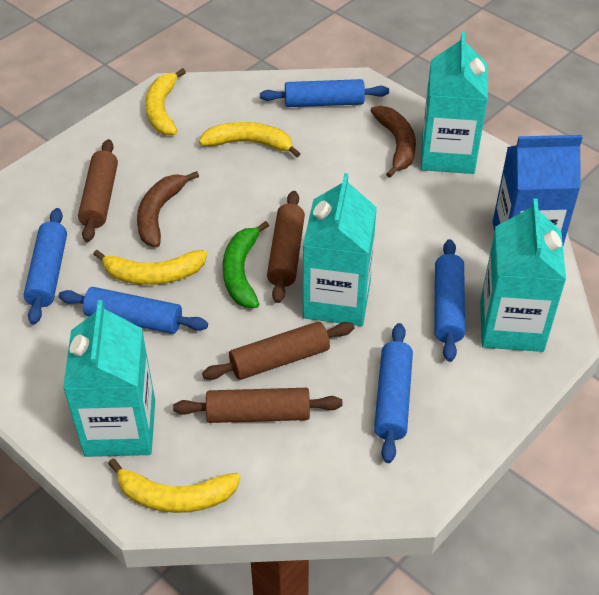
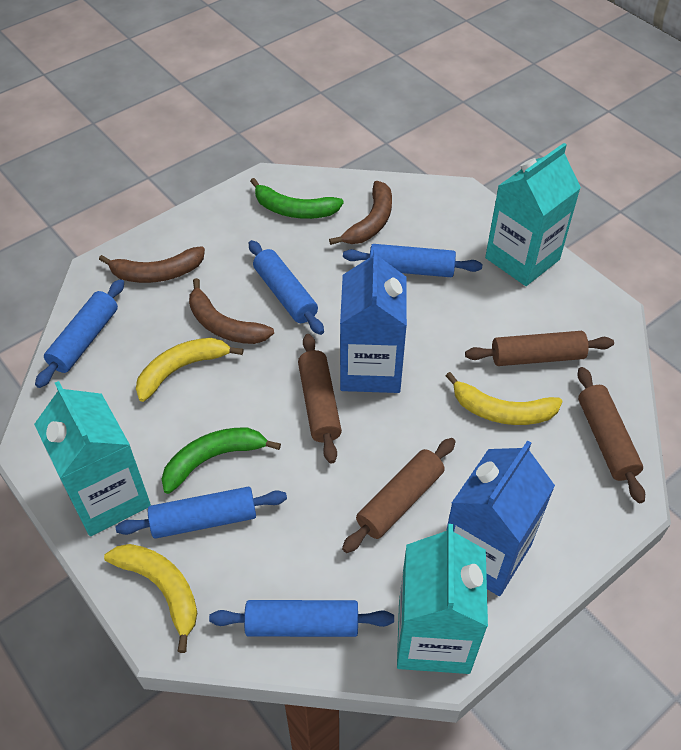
blue carton: [493,135,583,245] = 1 -> [340,247,407,393] [446,440,555,596] = 2
brown banana: [137,171,199,247] [370,106,416,178] = 2 -> [99,246,205,283] [189,278,274,344] [329,181,392,245] = 3
green banana: [223,221,269,308] = 1 -> [162,428,281,494] [250,178,344,219] = 2
turquoise carton: [63,300,155,457] [303,173,377,326] [421,31,488,174] [480,199,566,352] = 4 -> [34,381,151,536] [397,524,488,674] [485,143,581,286] = 3
yellow banana: [93,250,207,285] [108,459,241,513] [145,68,186,135] [199,122,301,157] = 4 -> [104,544,197,653] [136,338,243,402] [446,372,563,425] = 3

